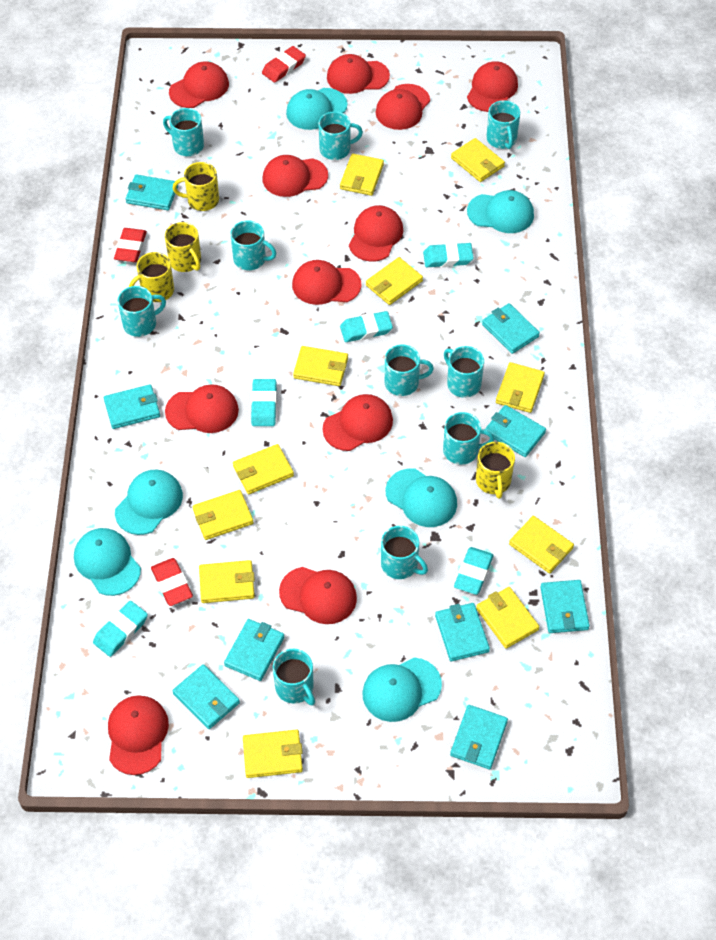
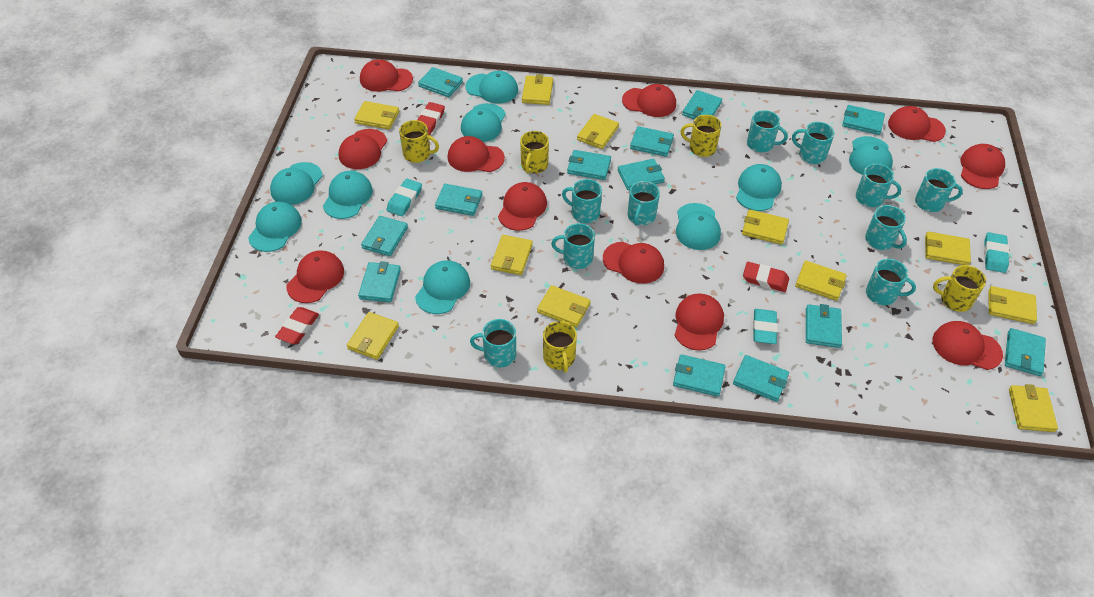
turquoise cap: [74,528,141,596] [115,469,183,535] [286,88,347,130] [362,658,442,722] [385,468,457,527] [467,190,534,233] = 6 -> [248,202,302,252] [270,162,323,205] [323,171,373,219] [415,260,470,314] [461,103,506,142] [466,71,518,104] [676,203,721,250] [736,164,782,211] [849,136,893,175] = 9
turquoise eraser: [93,601,148,657] [251,379,277,426] [340,311,393,342] [423,243,473,267] [454,547,494,595] = 5 -> [386,179,422,216] [753,309,778,344] [984,232,1009,273] = 3
turquoise wallet: [104,384,160,429] [126,174,178,210] [173,664,240,729] [224,619,284,681] [435,603,490,661] [450,705,508,769] [482,303,540,354] [485,405,546,457] [540,580,590,633] = 9 -> [358,261,401,302] [361,216,408,256] [418,67,463,97] [435,184,482,216] [567,150,611,180] [618,159,665,190] [630,126,674,157] [673,354,726,397] [682,90,722,119] [733,355,789,402] [806,304,842,348] [842,105,885,135] [1005,328,1046,376] = 13
yellow mug: [129,252,174,302] [165,222,201,272] [173,162,219,211] [476,442,515,499] = 4 -> [399,120,439,163] [520,131,549,173] [543,321,577,373] [681,115,722,157] [933,265,986,312] = 5

